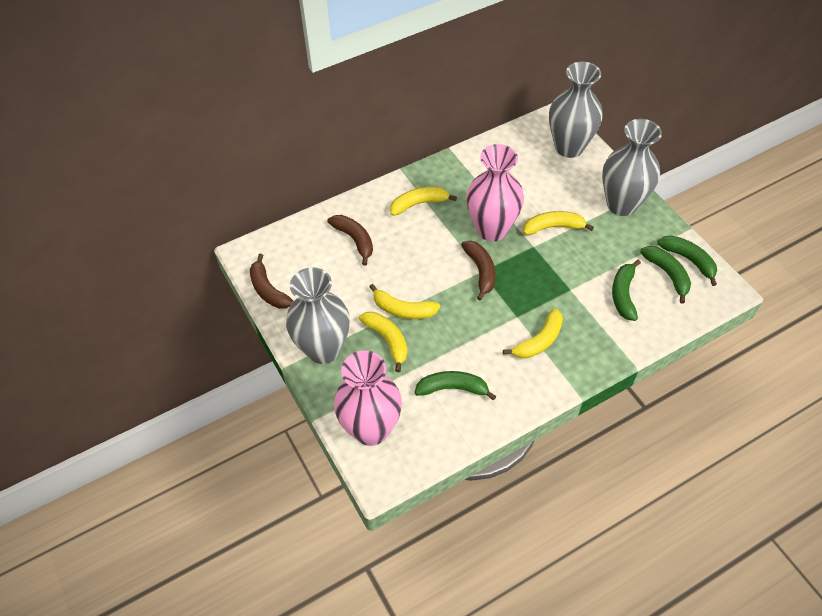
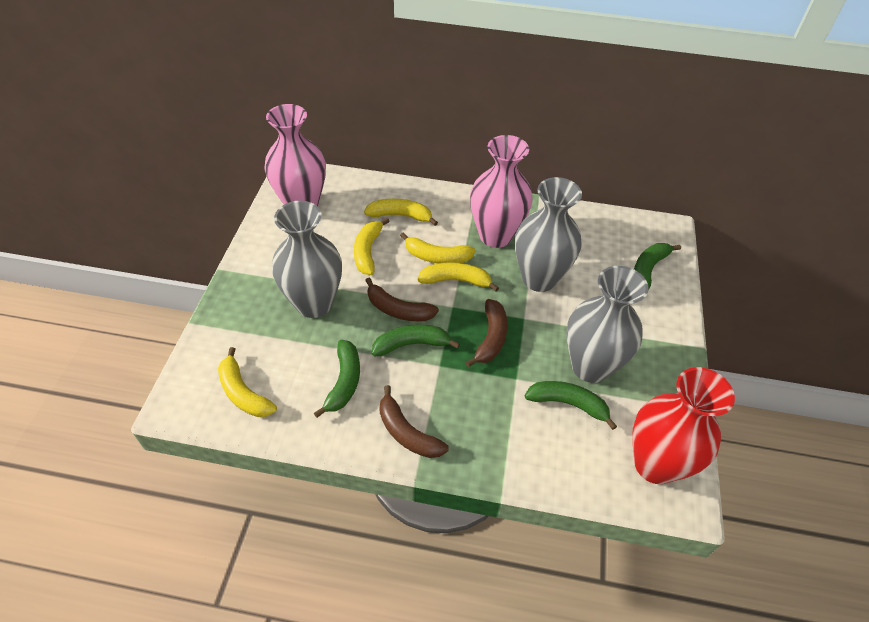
red vase: none = 0 -> [632,367,735,484] = 1

